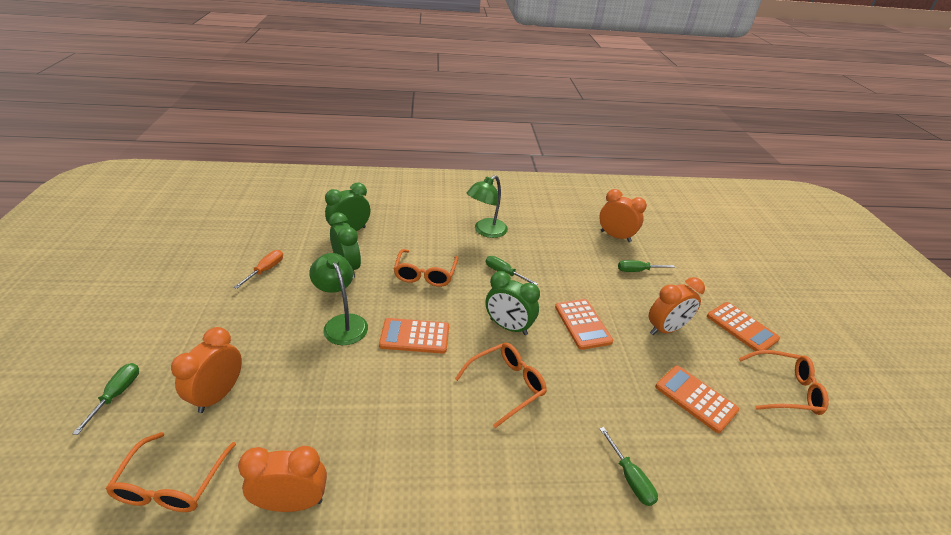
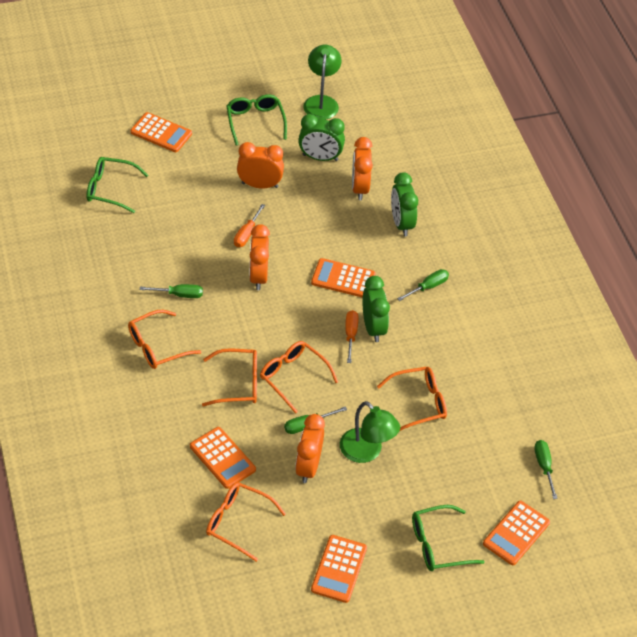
green glasses: none = 0 -> [87,157,148,213] [226,94,287,146] [412,505,484,571] = 3
orange calculator: [379,318,449,354] [555,299,613,350] [655,366,739,433] [707,302,780,351] = 4 -> [131,112,192,152] [190,427,256,489] [311,258,376,298] [311,535,367,603] [483,501,550,565] = 5
orange glasses: [106,432,236,512] [394,249,458,287] [455,343,547,428] [739,350,829,415] = 4 -> [128,310,202,369] [202,348,257,406] [206,482,286,562] [260,341,338,414] [377,367,447,431] = 5
orange screwdriver: [234,250,283,289] = 1 -> [234,204,265,247] [345,310,359,363] = 2

